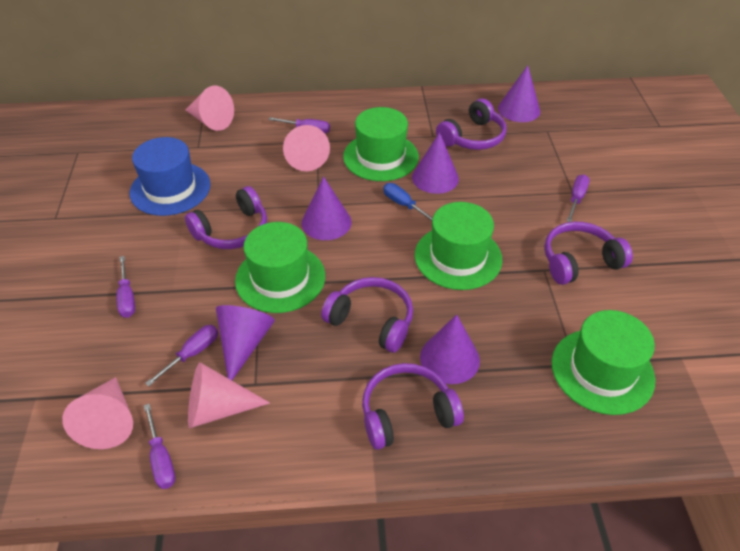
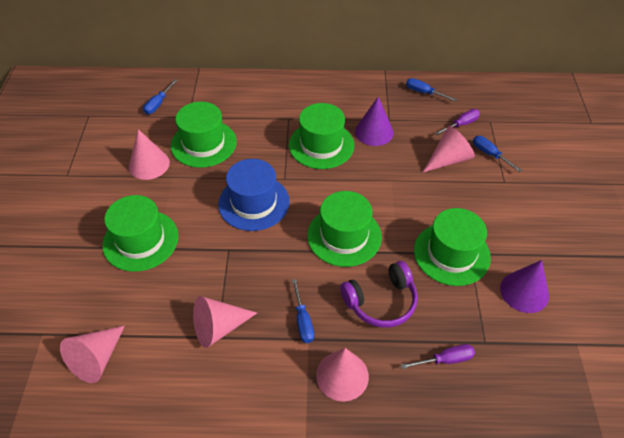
blue screwdriver: [383,183,433,221] = 1 -> [143,79,178,114] [292,279,314,343] [406,78,457,101] [473,136,522,172] = 4
green hat: [235,222,325,313] [343,107,419,181] [415,202,502,290] [552,310,655,415] = 4 -> [102,195,179,272] [171,102,237,168] [289,103,354,169] [307,191,382,267] [414,208,491,286] = 5
pink cone: [62,377,133,449] [186,86,234,131] [188,362,270,428] [283,125,330,171] = 4 -> [60,326,125,383] [129,129,170,180] [193,296,257,348] [316,348,369,402] [423,126,475,172] = 5
purple cone: [216,305,275,380] [301,176,352,240] [412,132,459,194] [420,314,480,384] [498,65,540,122] = 5 -> [355,97,394,146] [500,260,549,313] = 2
purple headphones: [185,186,267,249] [321,277,413,353] [362,363,464,450] [436,99,506,150] [544,222,633,285] = 5 -> [340,261,418,328] = 1
purple screwdriver: [116,256,135,318] [144,403,175,489] [145,325,218,387] [268,117,330,133] [567,174,590,222] = 5 -> [401,344,475,369] [435,109,480,135] = 2

